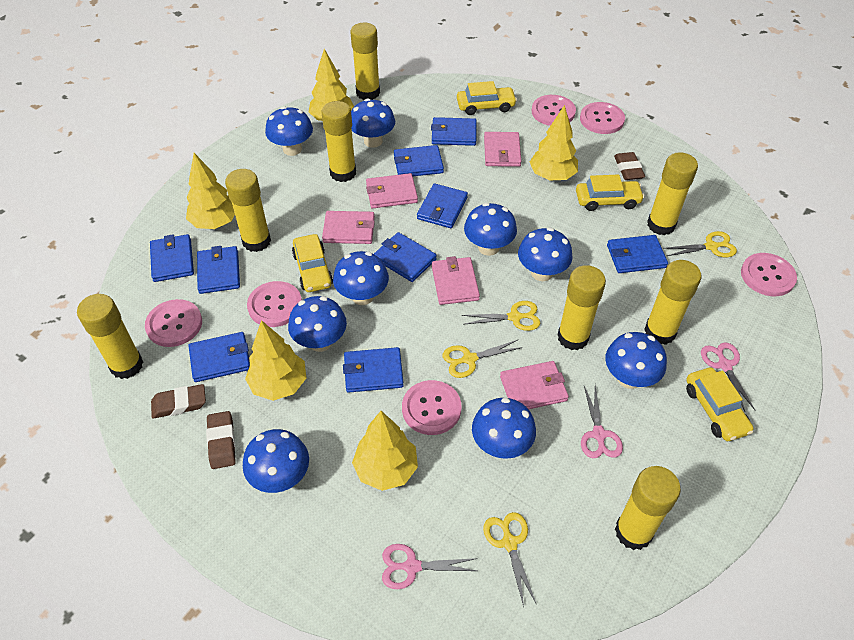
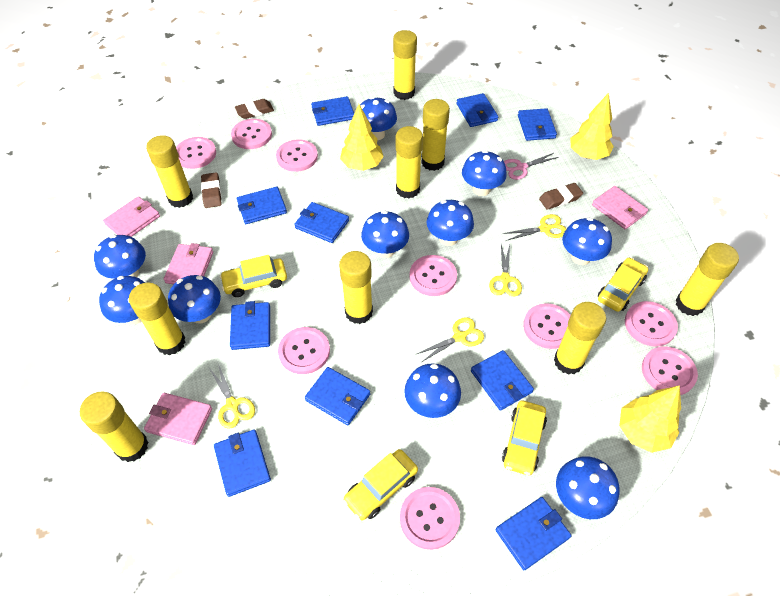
blue mushroom: [243,429,309,493] [265,106,313,156] [288,296,347,352] [333,251,389,305] [351,98,395,148] [464,203,517,256] [472,398,536,459] [518,228,573,281] [605,332,667,389] = 9 -> [94,235,146,279] [99,276,145,324] [168,275,221,324] [360,97,397,140] [361,210,409,258] [404,363,461,418] [427,200,474,246] [462,150,507,196] [556,456,619,519] [562,217,612,265] = 10
blue wallet: [150,234,194,282] [188,332,250,382] [197,246,240,294] [343,347,404,393] [374,232,437,282] [394,145,444,176] [417,183,468,228] [431,117,477,146] [607,235,668,273] = 9 -> [214,430,271,497] [230,301,270,350] [237,187,287,224] [295,202,349,243] [305,367,370,425] [311,96,354,126] [457,93,498,127] [471,350,534,411] [496,497,572,570] [518,108,557,141] = 10
pink button: [145,299,202,347] [247,281,302,327] [402,380,461,435] [532,95,576,126] [580,102,625,134] [741,253,797,296] = 6 -> [176,137,216,169] [231,119,272,149] [276,139,318,172] [278,327,330,374] [400,487,460,550] [409,255,457,296] [523,303,571,349] [625,301,678,347] [642,346,698,395] = 9
pink scissors: [382,544,477,589] [581,385,623,458] [701,342,756,411] = 3 -> [504,153,559,180] = 1
pink wallet: [322,211,375,244] [366,173,418,209] [432,256,480,305] [484,132,521,167] [500,361,569,409] = 5 -> [103,196,160,237] [144,393,212,445] [164,243,213,284] [592,186,648,229] = 4
yellow glue stick: [77,294,143,379] [225,169,271,252] [321,101,356,182] [350,22,380,100] [558,265,606,350] [615,466,681,550] [644,260,701,345] [647,152,698,235] = 8 -> [80,392,148,462] [129,282,185,355] [146,135,193,208] [339,251,373,324] [393,30,417,100] [396,126,423,199] [421,99,450,171] [554,302,606,375] [676,243,739,316] = 9
yellow tree: [186,153,235,229] [245,320,306,401] [309,49,354,121] [352,411,418,491] [530,105,578,181] = 5 -> [340,104,384,171] [570,93,614,160] [619,385,681,453] = 3

